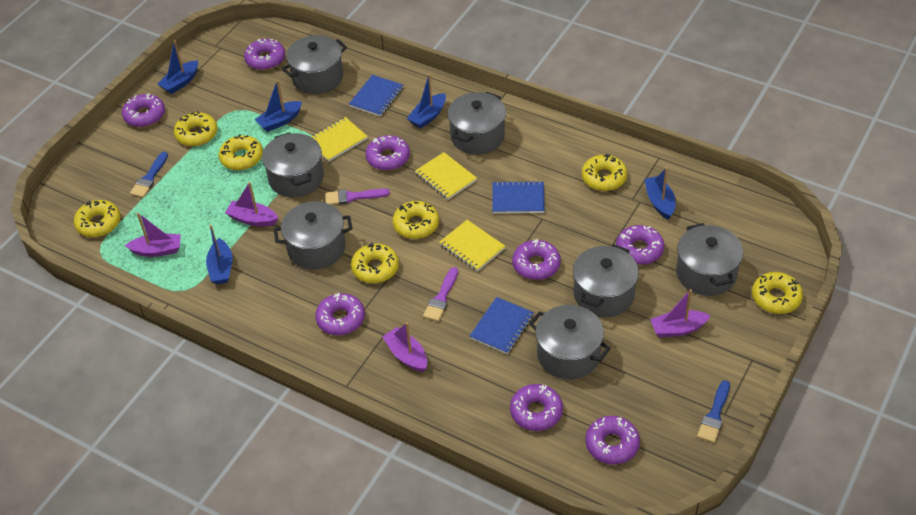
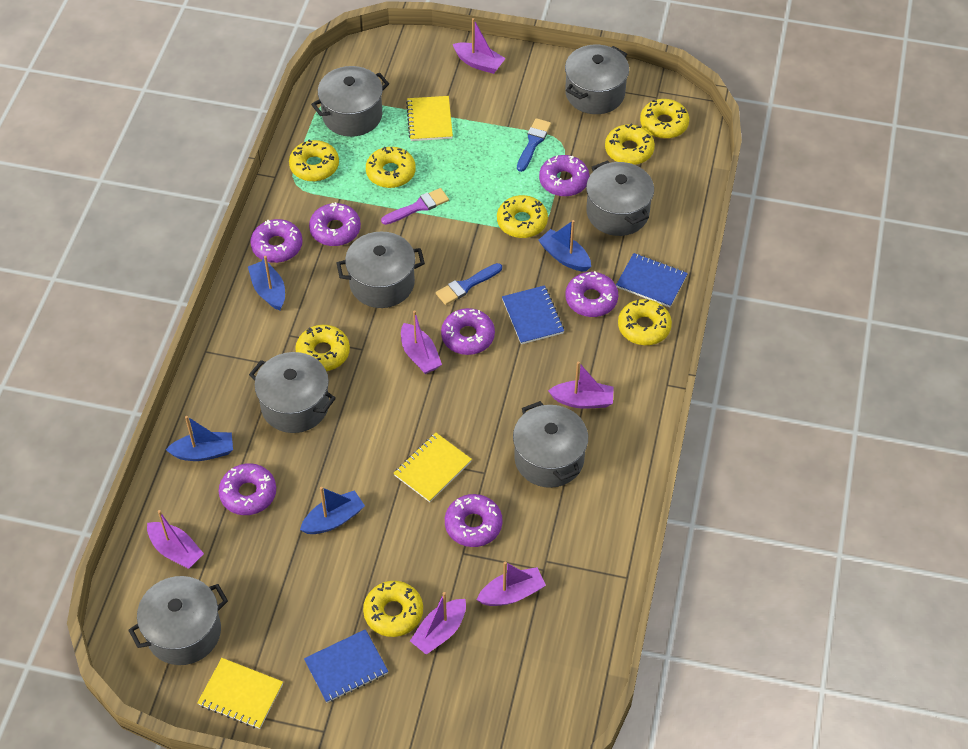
blue boat: [158,40,198,94] [206,225,233,284] [255,80,302,132] [407,74,446,129] [644,167,676,219] = 5 -> [166,416,233,461] [248,256,285,310] [300,487,365,534] [538,220,591,272] = 4
purple boat: [125,213,181,257] [225,182,278,226] [382,322,427,372] [650,289,710,338] = 4 -> [147,510,204,569] [401,310,442,374] [410,592,466,655] [453,18,506,74] [477,562,546,606] [548,361,614,409] = 6
purple brush: [325,189,390,205] [423,267,458,321] = 2 -> [381,188,449,225] = 1
purple donut: [122,93,165,127] [244,39,285,70] [315,293,365,336] [365,135,410,170] [510,384,563,431] [512,239,561,280] [586,416,640,465] [616,225,664,265] = 8 -> [219,463,276,515] [250,219,303,263] [309,202,361,246] [441,308,495,355] [445,494,503,547] [539,155,589,197] [565,271,618,317] = 7
yellow donut: [74,200,121,237] [174,111,218,146] [219,134,263,170] [351,243,399,283] [393,201,439,239] [582,154,627,191] [752,272,803,314] = 7 -> [289,140,339,181] [295,325,350,371] [363,581,423,637] [366,147,416,188] [497,195,548,238] [605,123,655,165] [618,299,672,345] [640,99,689,139] = 8

